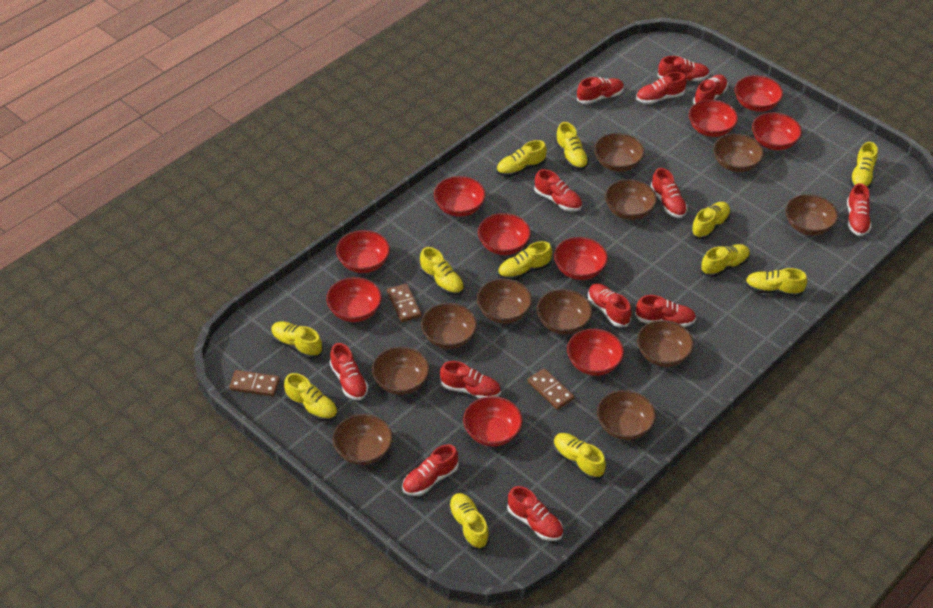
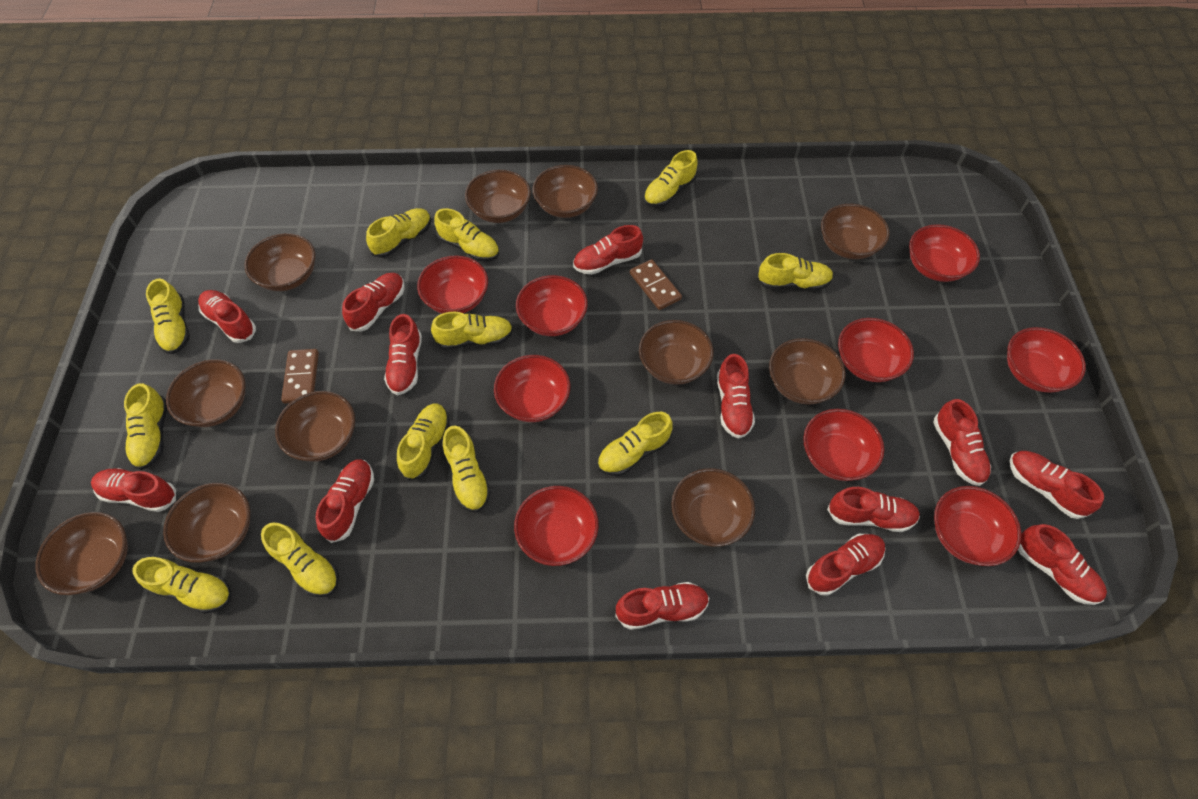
brown domino: [229,370,280,396] [387,284,422,322] [528,368,574,410] = 3 -> [281,349,319,404] [630,259,682,310] = 2
red bowl: [326,277,382,322] [336,230,390,273] [434,176,486,217] [463,396,523,447] [478,213,531,255] [554,237,608,280] [567,329,624,376] [689,100,738,137] [735,75,783,112] [752,113,802,150] = 10 -> [417,255,488,314] [494,355,570,422] [514,486,599,566] [516,275,588,336] [803,409,884,481] [838,318,914,382] [909,224,980,282] [934,486,1021,566] [1007,327,1086,393] = 9

